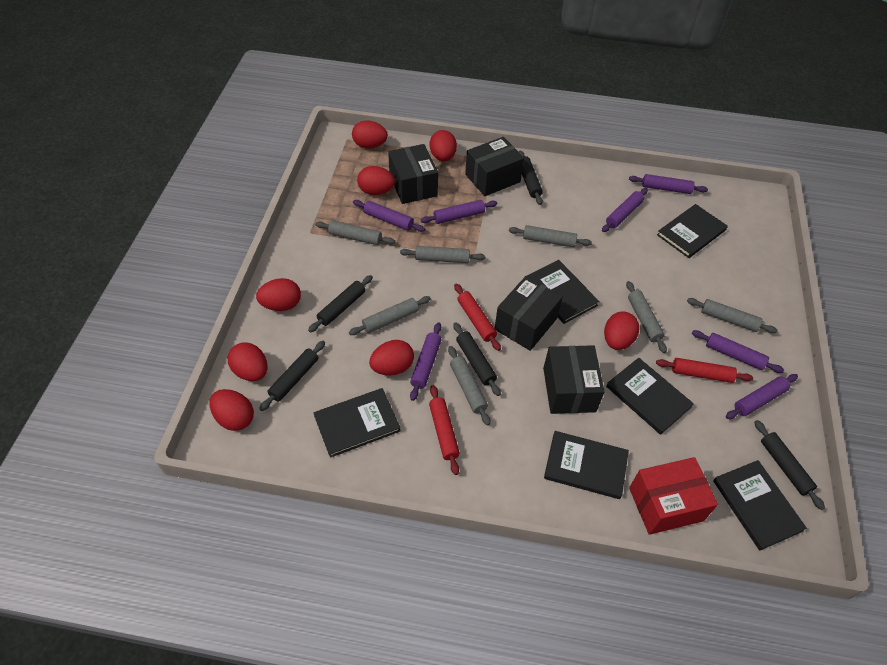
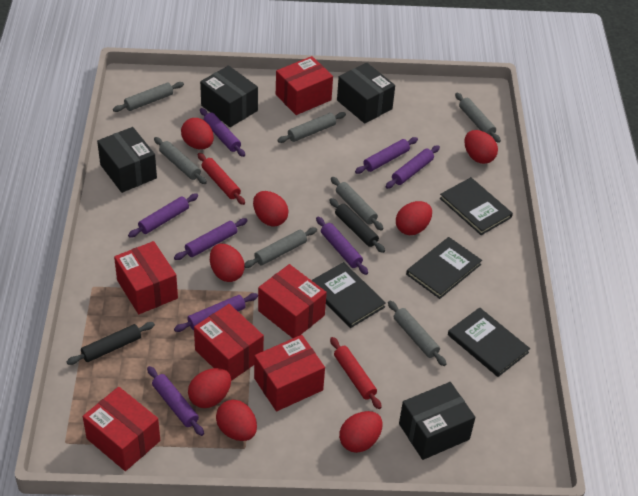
black book: [314,388,401,458] [527,260,599,324] [544,431,629,499] [606,358,694,435] [657,204,728,258] [713,460,807,551] = 6 -> [311,262,386,328] [406,237,482,299] [440,177,513,235] [448,307,530,377] = 4
black rolling pin: [259,341,325,411] [308,275,373,332] [453,322,501,396] [519,150,543,205] [754,420,825,510] = 5 -> [66,322,155,365] [329,198,385,253] = 2
purple rolling pin: [353,200,425,232] [410,323,442,401] [421,200,497,224] [602,188,648,232] [629,174,708,194] [692,330,784,373] [726,374,798,419] = 7 -> [128,194,198,238] [147,366,204,436] [174,218,248,260] [174,293,258,332] [200,108,245,157] [316,217,368,275] [355,137,418,174] [386,145,440,189] = 8
red box: [629,457,718,535] = 1 -> [83,387,160,471] [114,241,178,314] [194,304,264,381] [254,335,325,411] [258,264,327,338] [276,56,333,115] = 6
red rolling pin: [429,385,460,475] [454,284,501,351] [656,358,753,383] = 3 -> [198,153,245,205] [330,337,382,409] = 2

